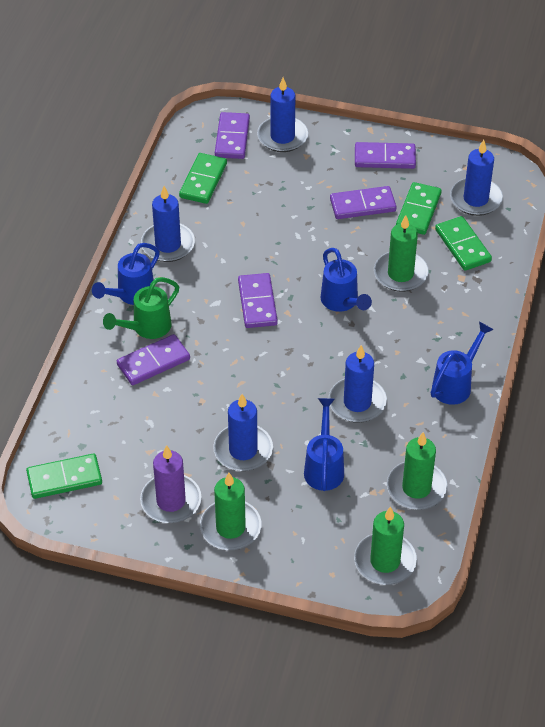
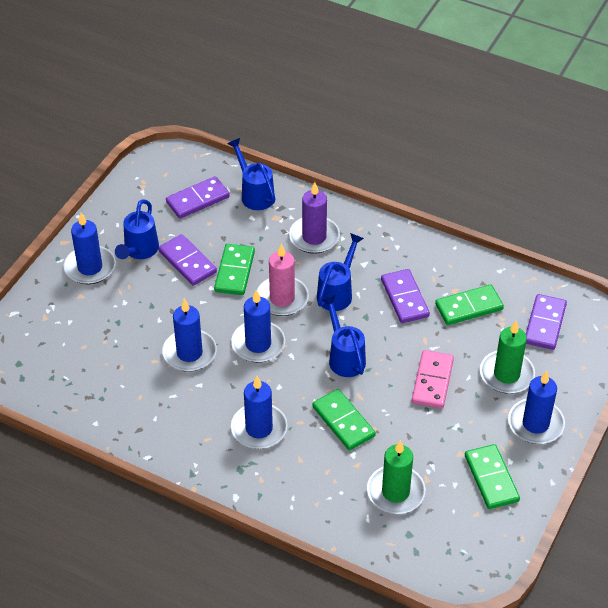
green candle: [200,473,262,550] [354,507,417,585] [374,215,429,292] [387,432,448,510] = 4 -> [367,440,425,514] [480,321,535,394] = 2
green watering can: [103,277,179,339] = 1 -> none = 0
pink candle: none = 0 -> [257,244,309,316] = 1
pink domino: none = 0 -> [412,350,454,409] = 1
purple domino: [117,334,190,385] [215,112,250,159] [238,273,278,328] [330,186,397,219] [355,142,416,169] = 5 -> [158,234,217,286] [166,176,230,219] [381,269,430,323] [526,294,567,350] = 4

